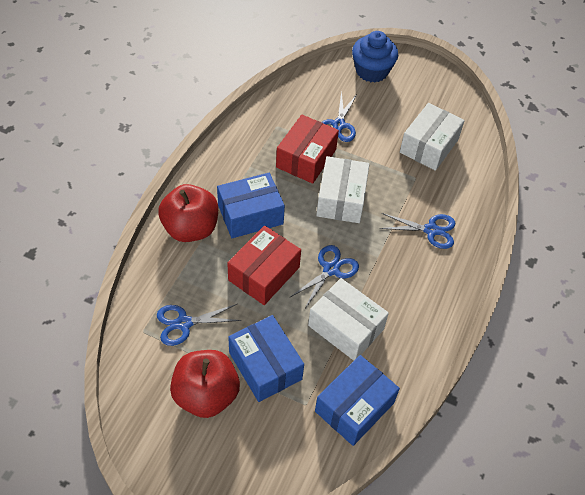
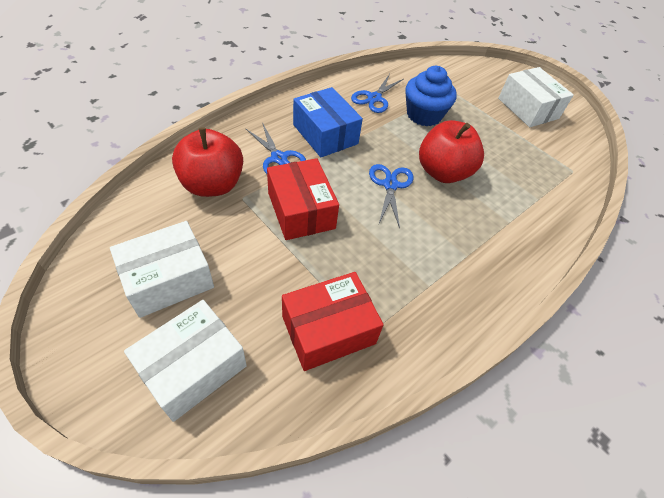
blue box: [217,173,285,238] [228,315,304,402] [315,355,400,446] = 3 -> [293,87,363,157] = 1
blue scissors: [157,304,242,346] [289,245,359,308] [322,91,357,142] [380,213,455,249] = 4 -> [246,122,306,174] [351,74,403,113] [369,164,413,228] = 3

